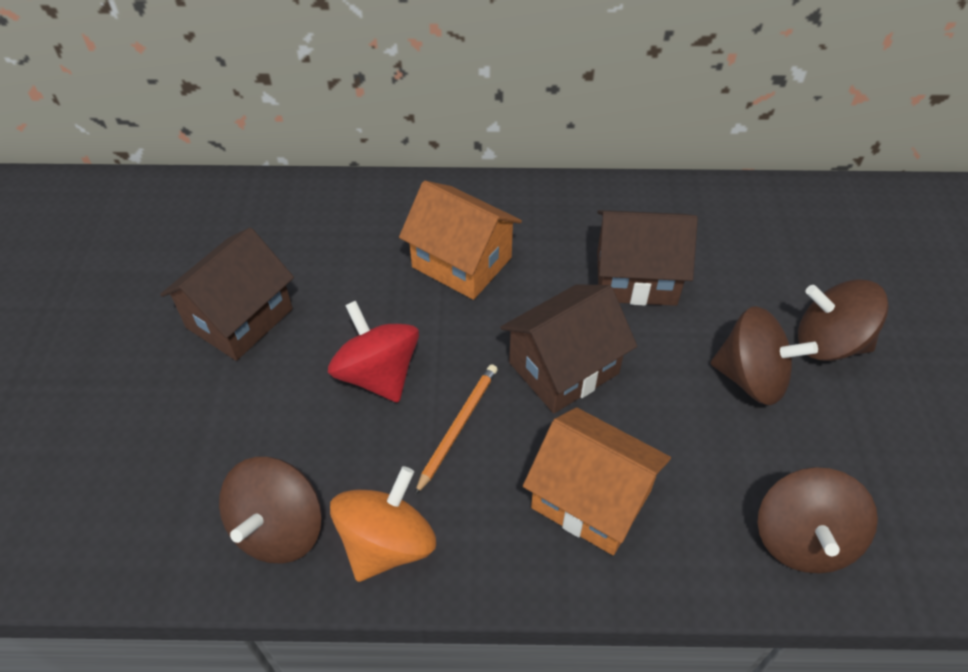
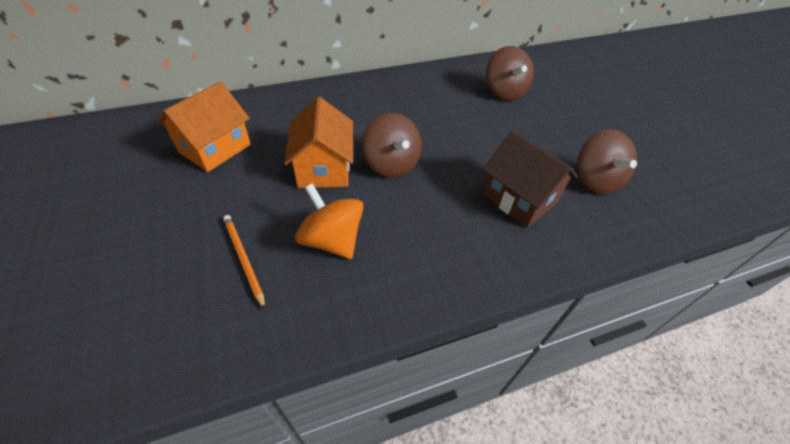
brown house: [160,228,294,361] [500,284,637,413] [597,210,698,306] = 3 -> [482,131,578,228] = 1
brown spinning top: [219,457,322,564] [711,306,818,405] [758,467,878,573] [798,279,889,361] = 4 -> [362,112,422,178] [486,46,534,100] [577,129,637,194] = 3
red spinning top: [328,301,419,403] = 1 -> none = 0

